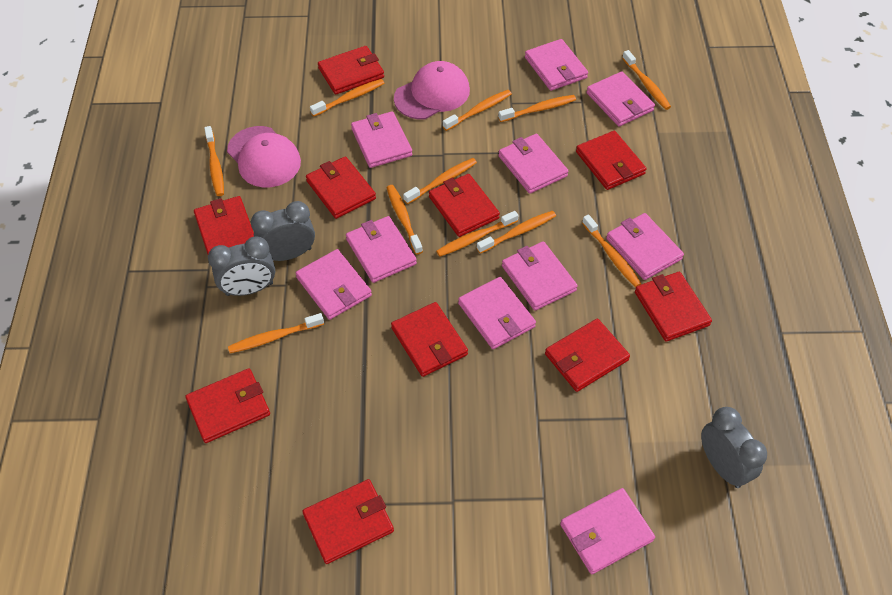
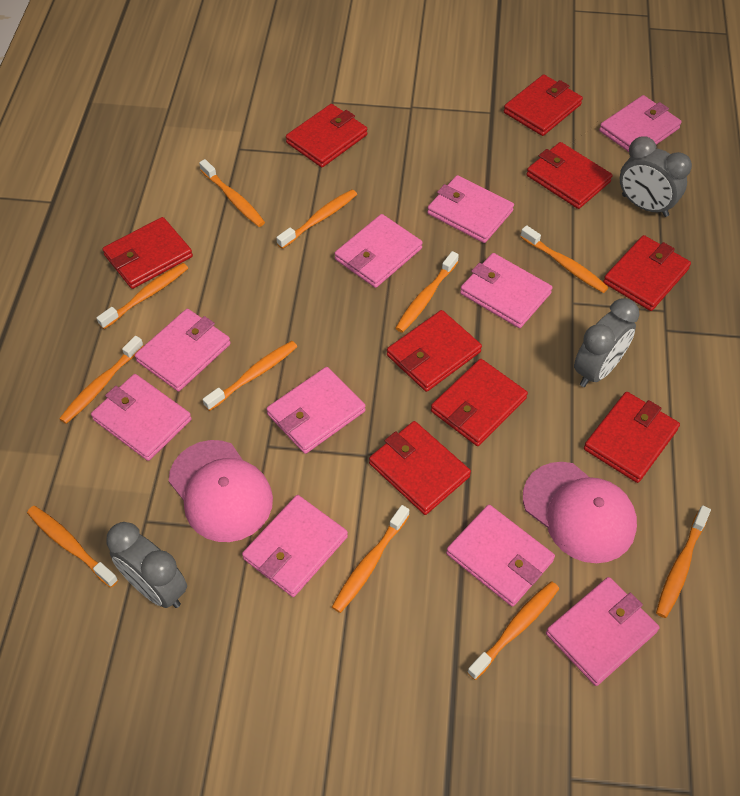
red wallet: [185,368,270,443] [194,196,254,254] [302,479,394,564] [306,156,376,219] [318,46,384,95] [391,302,468,377] [429,174,500,237] [545,319,630,392] [576,131,647,190] [635,272,712,342] = 10 -> [102,217,193,289] [286,104,367,167] [369,421,471,515] [387,310,482,392] [431,359,528,446] [504,74,583,136] [527,142,613,209] [584,392,680,483] [603,235,691,311] = 9

